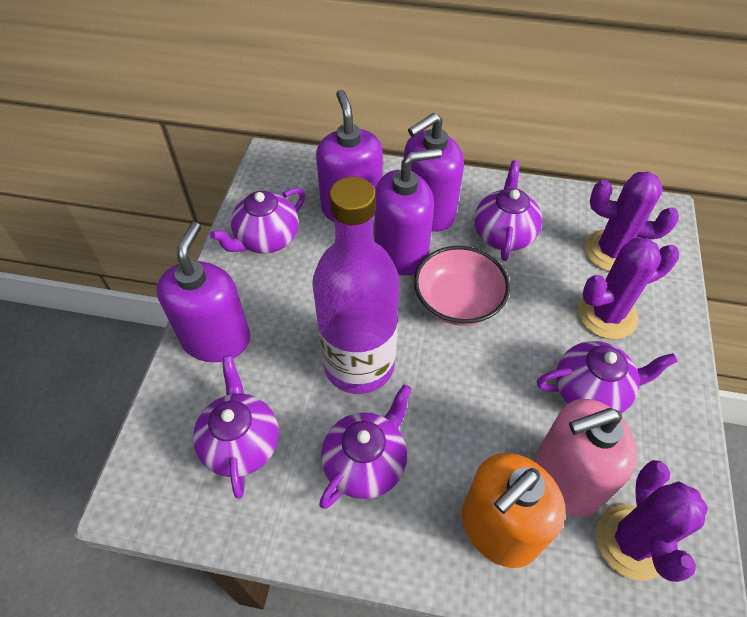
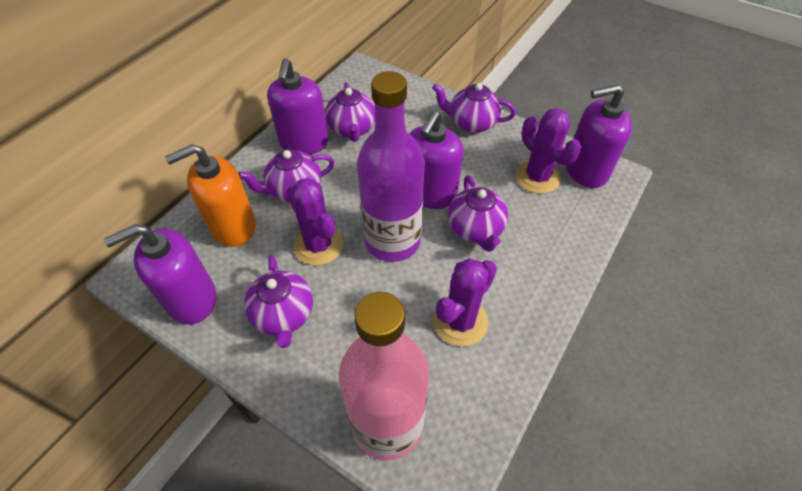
pink bottle: none = 0 -> [339,292,429,460] = 1
pink bowl: [414,246,510,326] = 1 -> none = 0
pink soap dispenser: [534,399,637,517] = 1 -> none = 0

